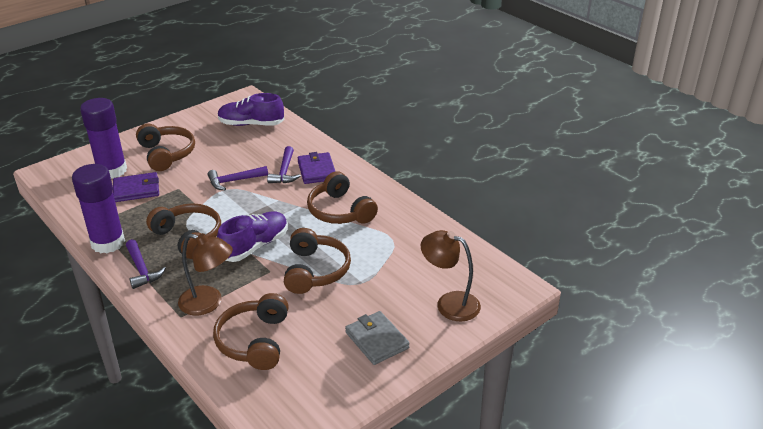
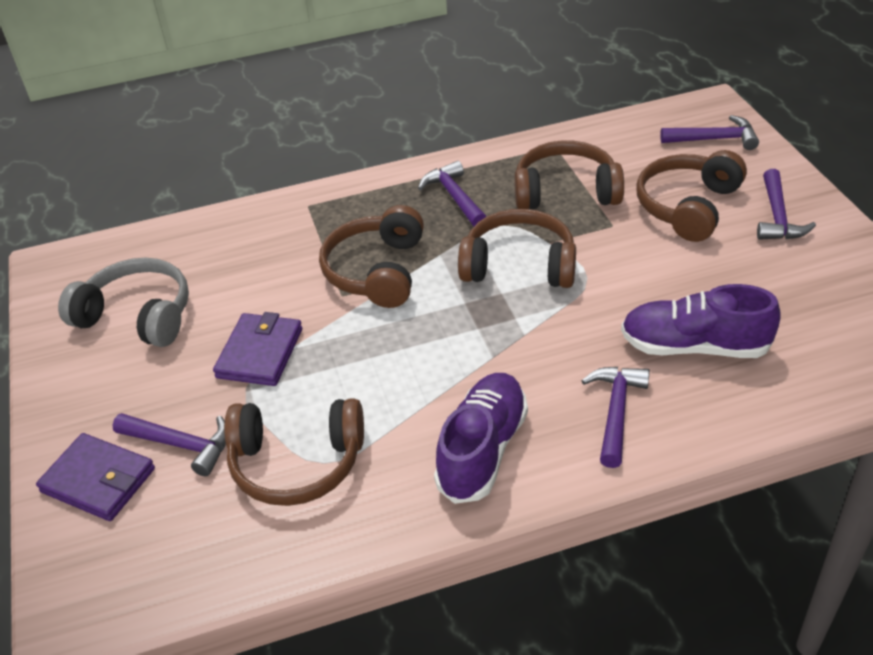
brown lamp: [178,233,233,316] [421,230,481,322] = 2 -> none = 0
grey headphones: none = 0 -> [58,258,189,347] = 1
grey wallet: [345,311,410,365] = 1 -> none = 0
purple glue stick: [72,164,125,254] [80,98,127,179] = 2 -> none = 0
purple hammer: [126,239,166,289] [208,166,268,190] [267,146,301,183] = 3 -> [112,413,226,476] [418,161,486,227] [581,367,650,468] [660,115,759,150] [757,169,816,240] = 5

